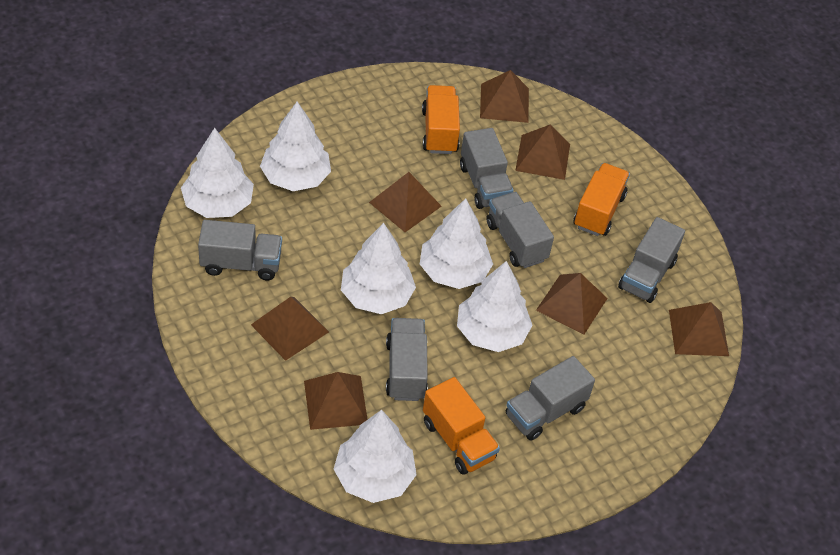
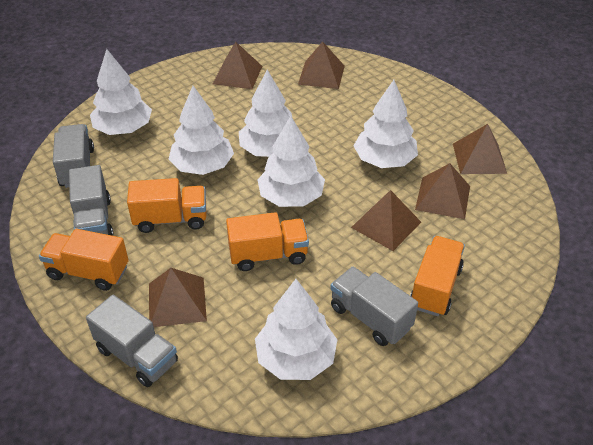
brown pyramid: [251,297,329,361] [304,372,368,430] [369,172,442,232] [480,70,529,123] [515,125,570,180] [536,273,608,335] [669,302,729,356] = 7 -> [149,268,207,327] [213,41,262,89] [298,42,345,89] [351,190,421,251] [415,163,470,219] [453,124,507,174] = 6
grey truck: [198,220,282,280] [386,318,428,401] [460,128,514,209] [486,192,554,268] [506,356,595,441] [618,217,685,303] = 6 -> [53,124,94,188] [69,165,113,236] [86,295,178,387] [330,267,418,346] = 4
orange truck: [422,85,460,154] [423,377,500,475] [573,163,630,236] = 3 -> [39,229,129,291] [127,178,206,233] [226,212,309,271] [410,236,465,316] = 4

